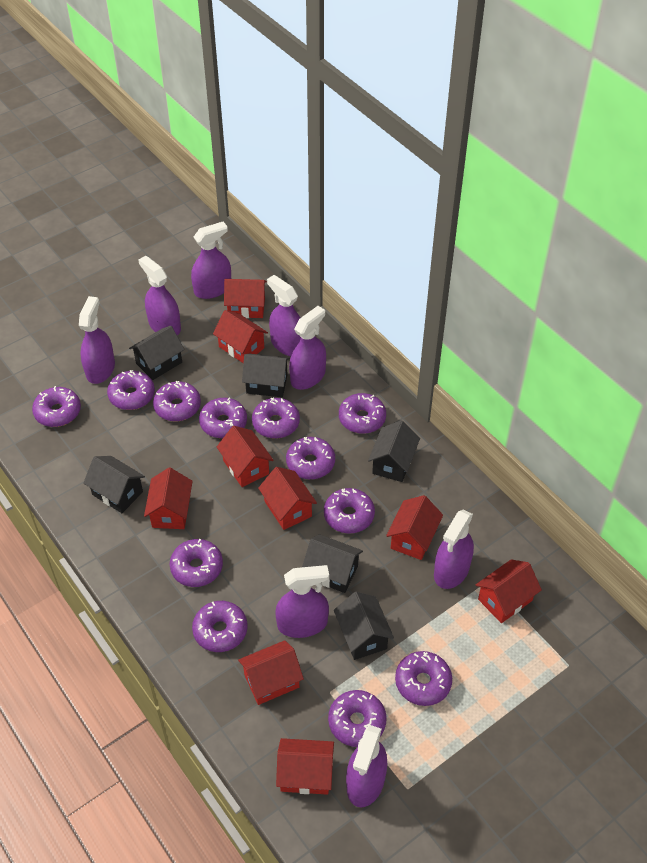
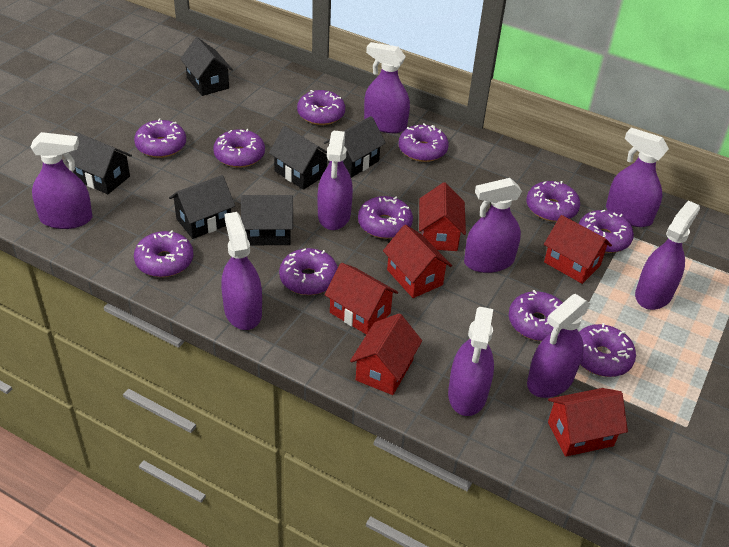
purple donut: [32,386,81,427] [107,370,155,410] [153,381,201,421] [170,539,223,587] [192,601,248,652] [199,397,247,438] [252,397,300,439] [286,437,335,479] [324,488,375,534] [328,690,387,747] [339,393,386,434] [395,651,452,706] = 12 -> [134,118,186,158] [134,230,193,277] [213,129,265,168] [279,248,338,295] [297,90,345,125] [358,196,413,239] [399,123,449,162] [509,290,563,341] [526,181,580,222] [579,210,634,253] [579,323,636,377] = 11
purple spray bottle: [79,296,115,384] [139,256,181,335] [191,222,231,299] [267,275,301,356] [275,565,329,638] [289,306,326,390] [346,725,387,807] [434,509,474,589] = 8 -> [31,132,92,229] [221,212,262,330] [317,130,353,230] [364,42,410,133] [448,307,494,416] [464,178,522,273] [527,294,591,398] [606,128,669,227] [635,200,700,310] = 9
red house: [144,468,193,529] [213,310,268,363] [217,426,274,487] [224,279,267,318] [238,640,304,705] [258,467,317,530] [276,738,334,795] [386,495,443,560] [476,560,542,623] = 9 -> [325,263,398,335] [350,313,422,395] [383,225,452,298] [419,182,466,251] [544,215,612,284] [548,388,628,457] = 6

